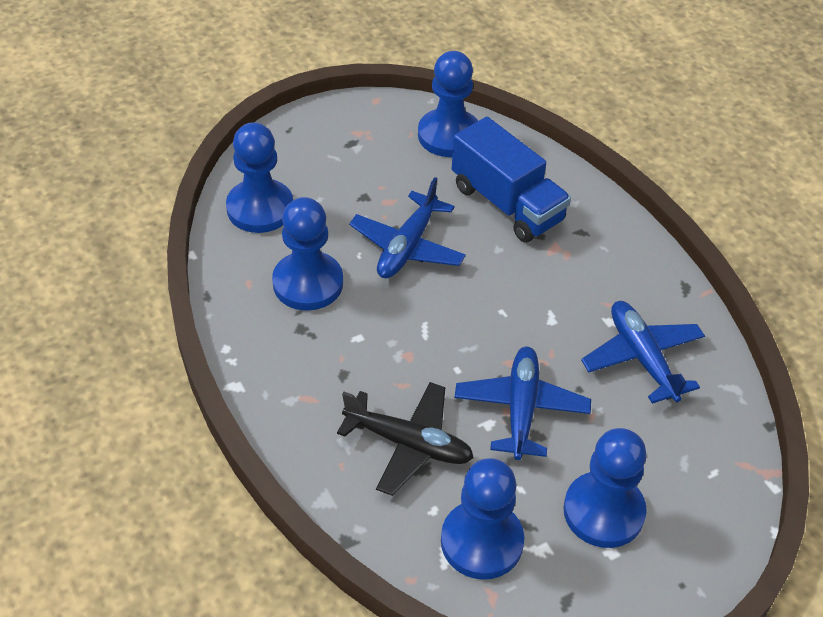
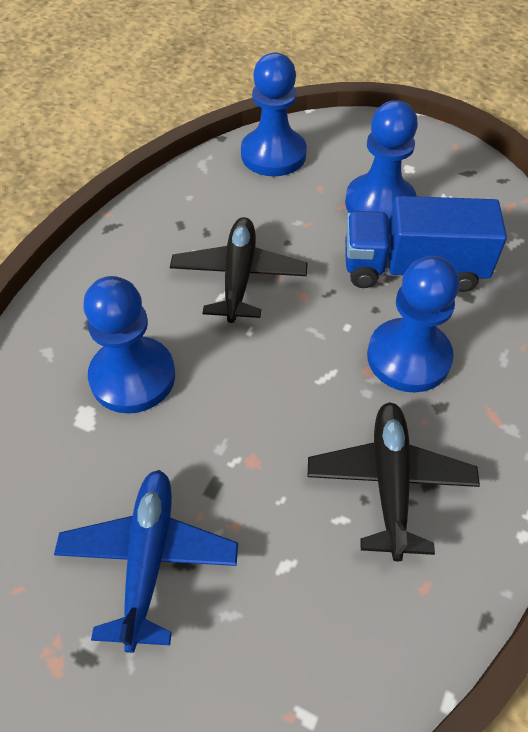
black plane: [337,382,474,496] = 1 -> [170,217,308,323] [308,402,480,562] = 2
blue pawn: [226,122,293,233] [272,197,343,311] [418,51,478,157] [441,458,525,580] [563,428,647,548] = 5 -> [83,276,175,414] [241,53,307,176] [345,100,418,224] [367,256,460,393] = 4
blue plane: [349,177,466,278] [455,347,591,460] [581,301,705,404] = 3 -> [54,470,238,653] = 1

